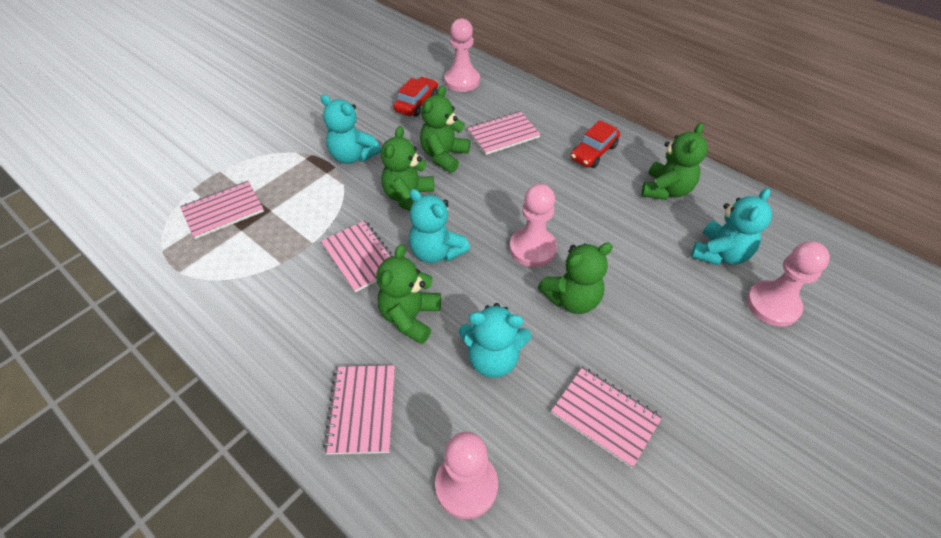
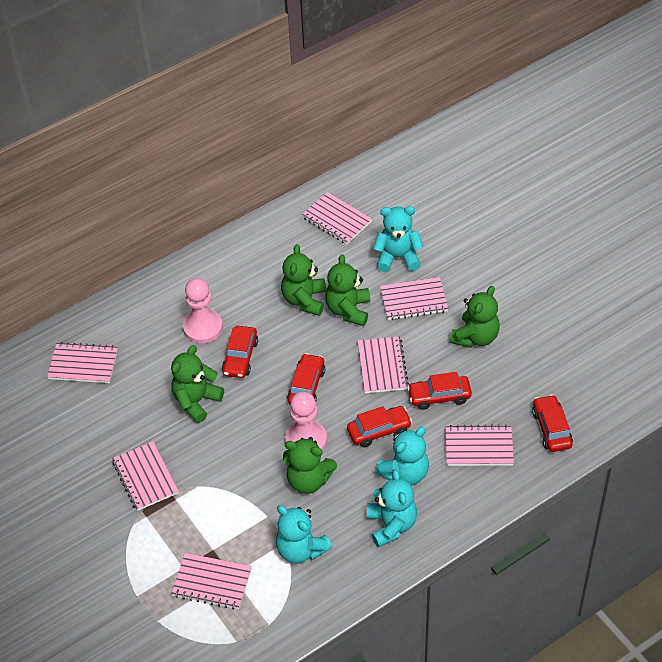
pink notebook: [180,181,264,239] [321,220,392,293] [323,365,395,454] [467,111,541,155] [551,367,662,468] = 5 -> [47,342,118,383] [112,441,179,511] [171,553,252,610] [302,192,372,244] [358,336,409,393] [380,277,448,320] [445,425,514,466] = 7
pink pawn: [435,432,498,519] [444,18,480,92] [509,184,557,267] [747,241,830,327] = 4 -> [183,278,223,343] [285,392,327,451] = 2
red car: [393,77,438,117] [571,120,620,168] = 2 -> [222,326,258,378] [287,353,325,404] [347,406,412,447] [407,372,472,410] [532,395,573,452] = 5

